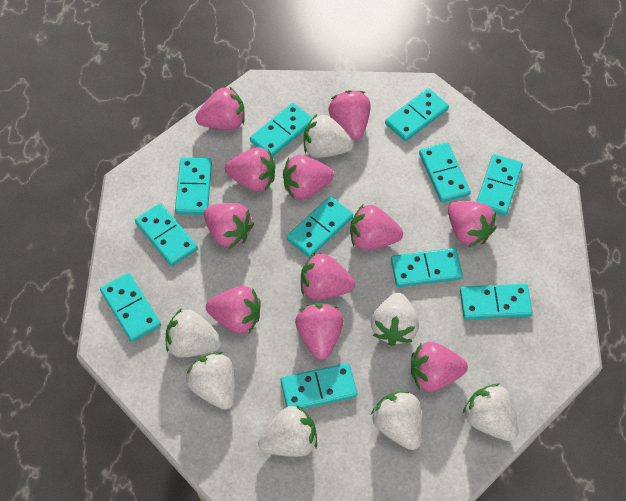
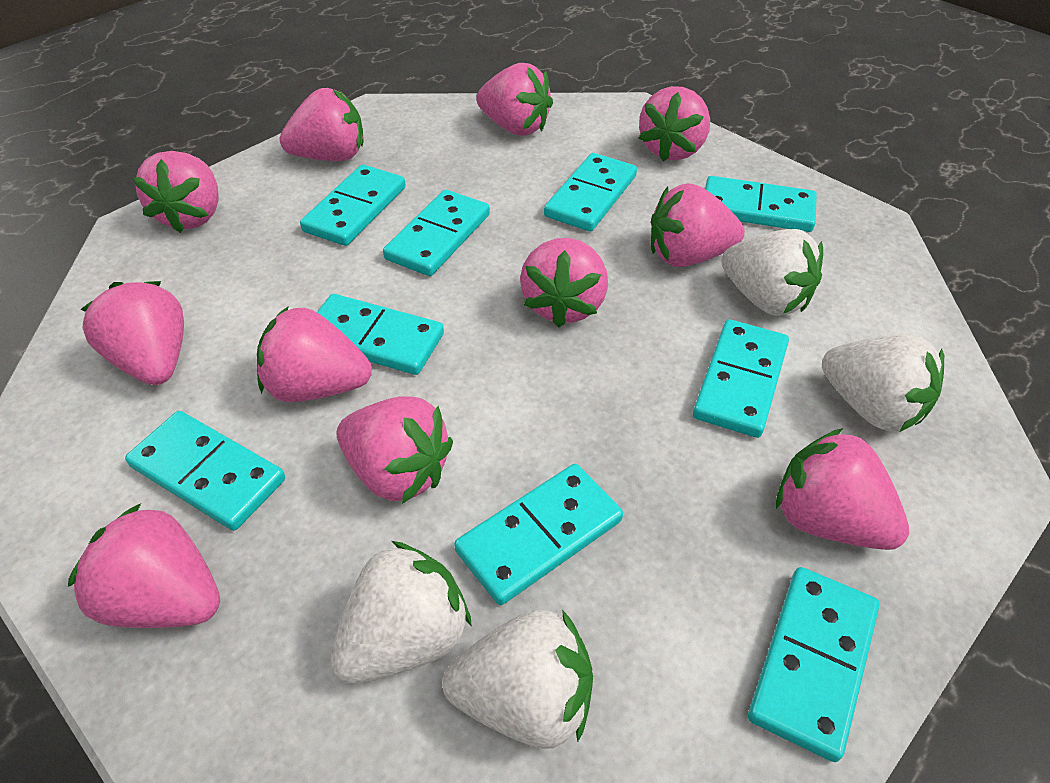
turquoise domino: [100,273,161,342] [135,203,198,266] [175,158,212,215] [250,103,312,157] [281,363,357,409] [287,196,353,258] [385,88,449,141] [391,248,463,287] [419,142,471,203] [460,284,533,319] [476,154,523,216] = 11 -> [125,411,285,531] [300,164,406,246] [317,294,444,375] [383,190,490,276] [454,464,623,605] [544,153,637,232] [693,319,789,438] [705,176,817,232] [748,567,880,762] = 9
white strawberry: [166,308,222,357] [186,352,235,410] [258,405,317,457] [304,114,354,158] [371,293,419,346] [371,391,422,450] [463,384,519,441] = 7 -> [331,541,472,684] [442,609,593,749] [721,229,823,316] [822,334,944,432] = 4

